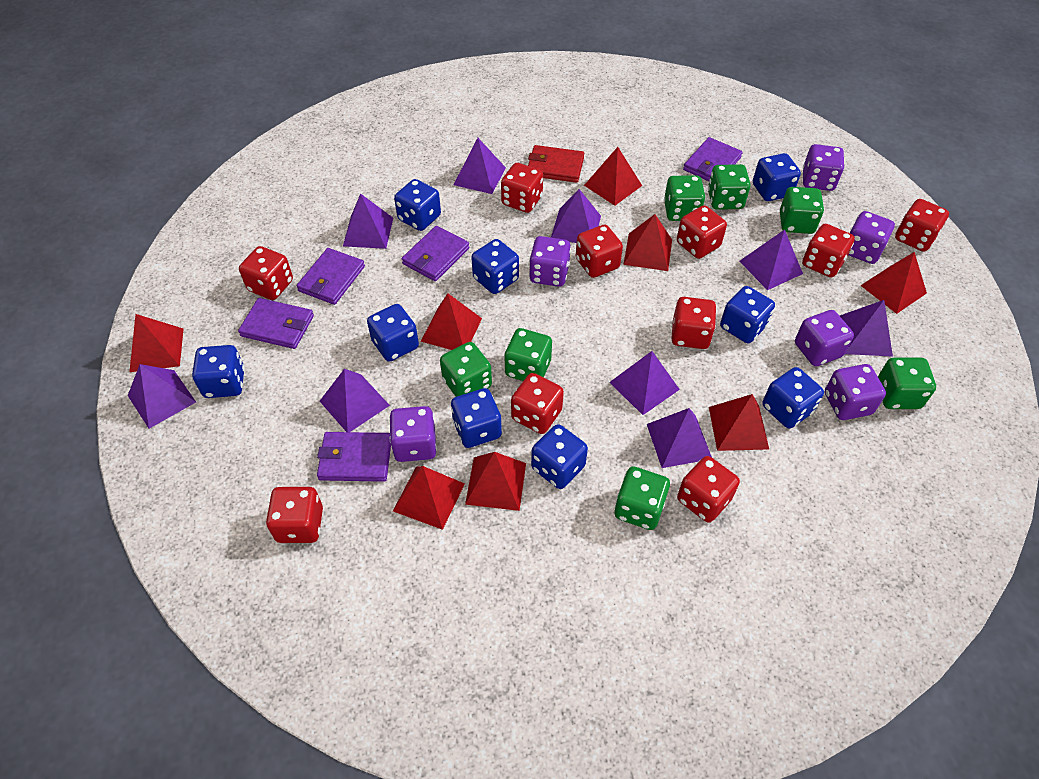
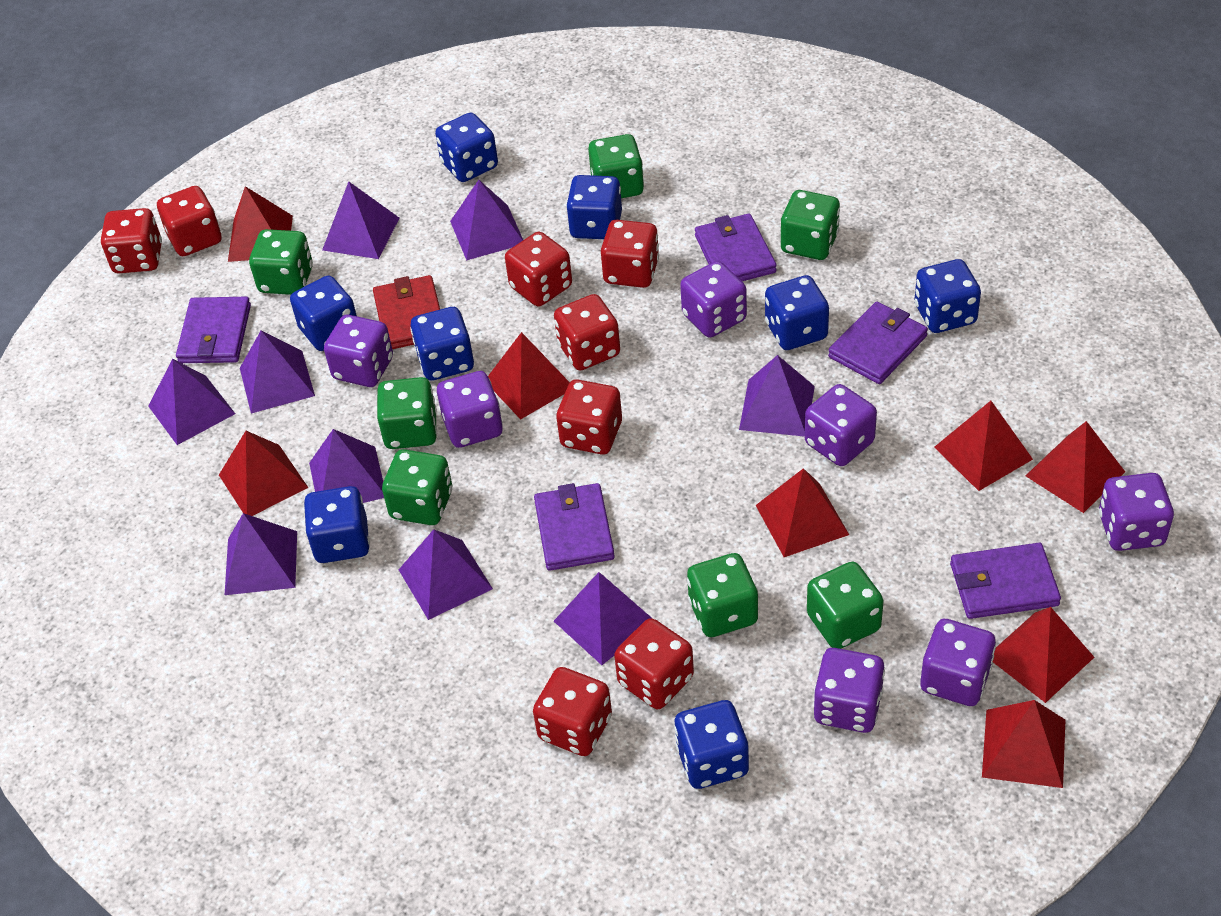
blue dice: [192,345,245,398] [367,304,419,362] [394,179,441,231] [451,388,502,448] [471,239,519,294] [531,424,588,489] [720,286,775,343] [753,153,801,201] [762,367,824,429] = 9 -> [290,276,357,351] [304,486,370,563] [410,307,474,381] [435,113,498,182] [566,175,622,239] [674,700,749,789] [765,275,829,350] [914,259,981,333] = 8
purple dice: [389,406,437,462] [529,236,571,287] [795,310,854,366] [803,144,844,191] [825,364,886,420] [848,211,895,264] = 6 -> [324,315,393,387] [437,371,503,448] [680,261,747,338] [805,384,877,466] [814,648,885,733] [920,619,996,706] [1099,473,1174,551] = 7
red dice: [239,246,293,300] [266,487,323,543] [501,163,543,213] [511,373,564,434] [576,225,623,278] [671,297,716,349] [677,205,727,259] [677,456,740,523] [802,224,855,277] [895,199,949,252] = 10 -> [101,208,162,273] [157,186,221,256] [505,232,572,307] [533,667,612,756] [554,294,620,370] [556,379,622,454] [601,220,659,288] [614,618,694,709] = 8

